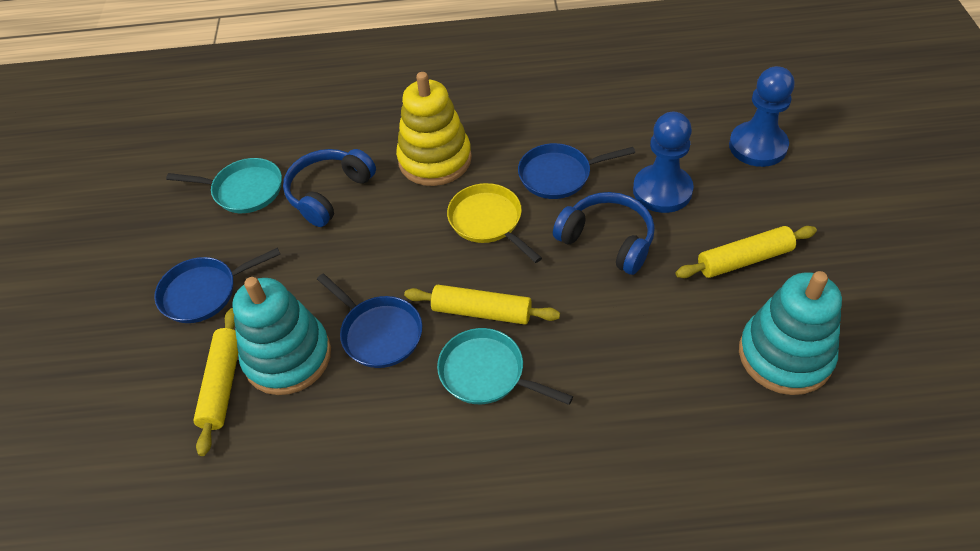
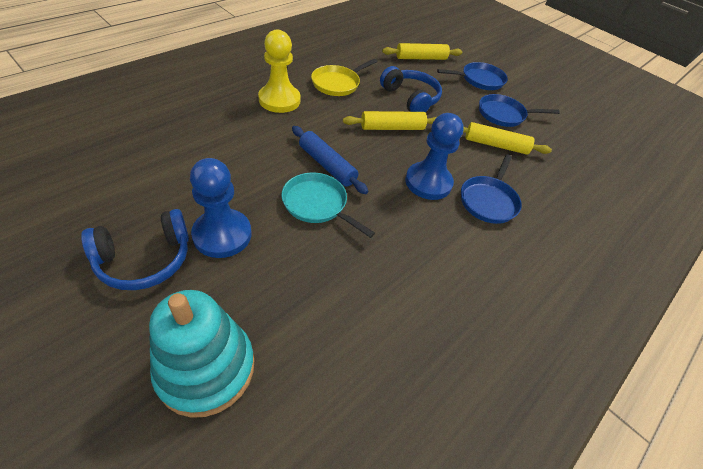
blue rolling pin: none = 0 -> [292,126,368,194] = 1
turquoise pan: [166,158,282,213] [437,328,573,405] = 2 -> [281,172,375,238] = 1
turquoise stacking toy: [232,277,331,395] [739,271,842,395] = 2 -> [149,290,254,418] = 1
yellow pawn: none = 0 -> [258,29,301,113] = 1
yellow stacking toy: [396,72,472,186] = 1 -> none = 0

